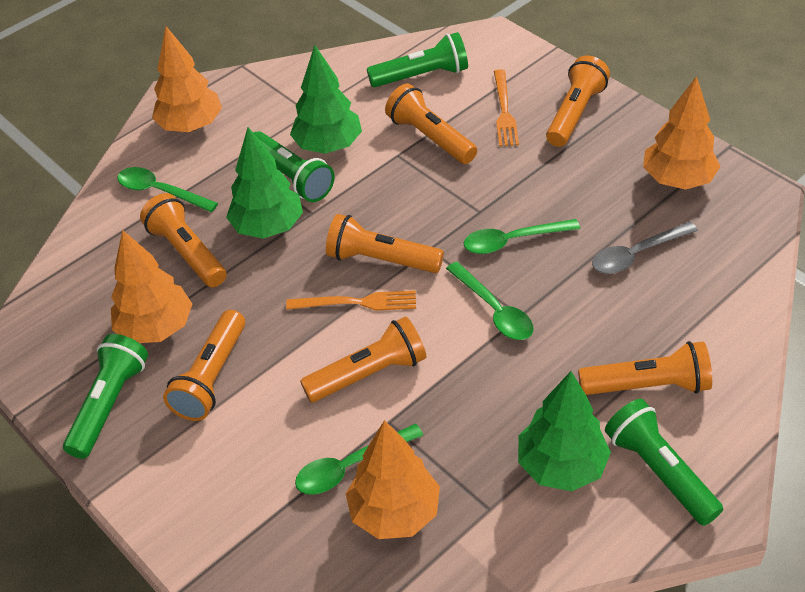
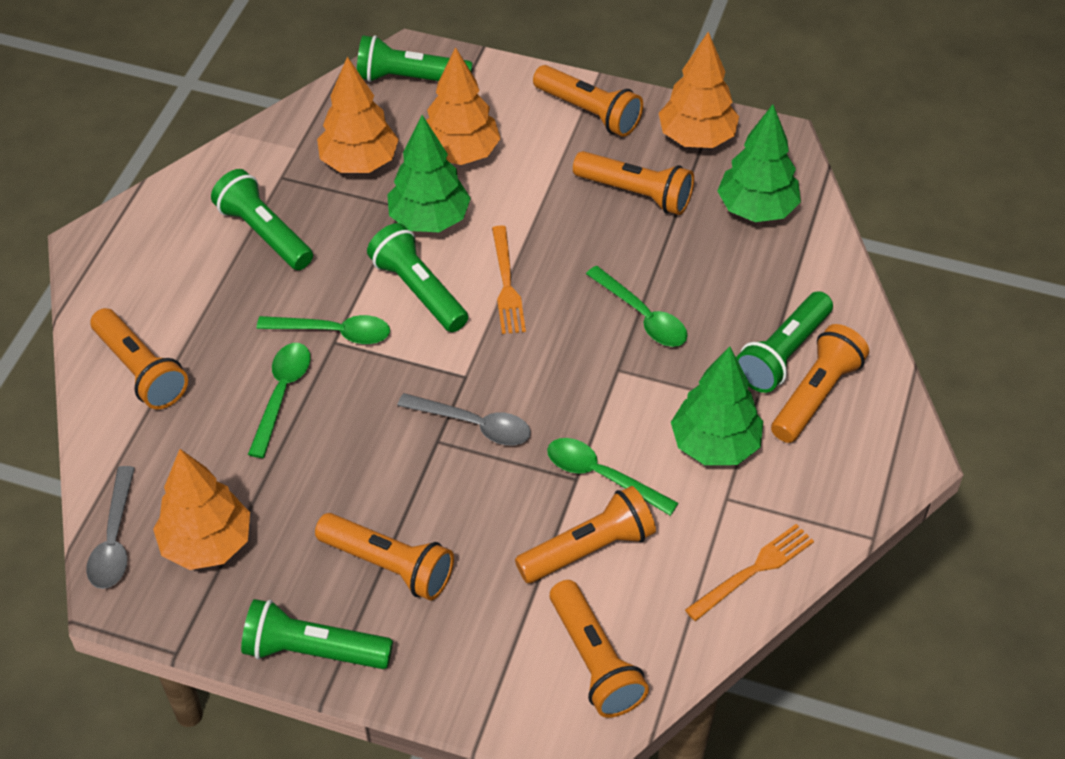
green flashlight: [63,334,148,459] [253,131,335,202] [367,32,468,87] [605,399,723,526] = 4 -> [211,169,313,270] [241,599,393,669] [357,35,473,82] [367,223,468,332] [736,291,833,393] = 5
grey spoon: [592,222,698,274] = 1 -> [86,466,135,589] [397,393,531,445] = 2

